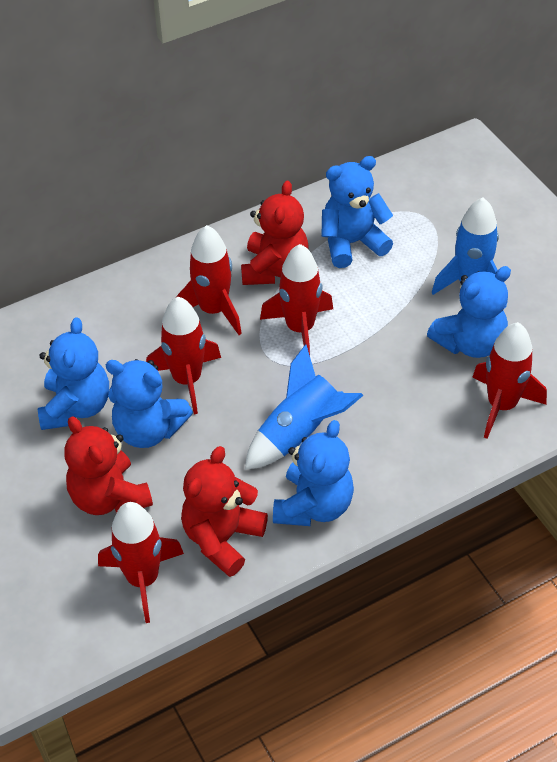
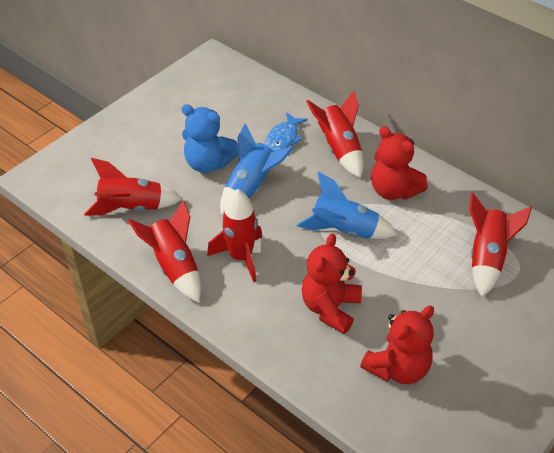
blue fish: none = 0 -> [265,112,308,151] = 1
blue teddy bear: [38,317,109,430] [106,359,193,448] [273,420,354,526] [322,156,393,268] [427,266,511,358] = 5 -> [181,104,238,173] = 1

